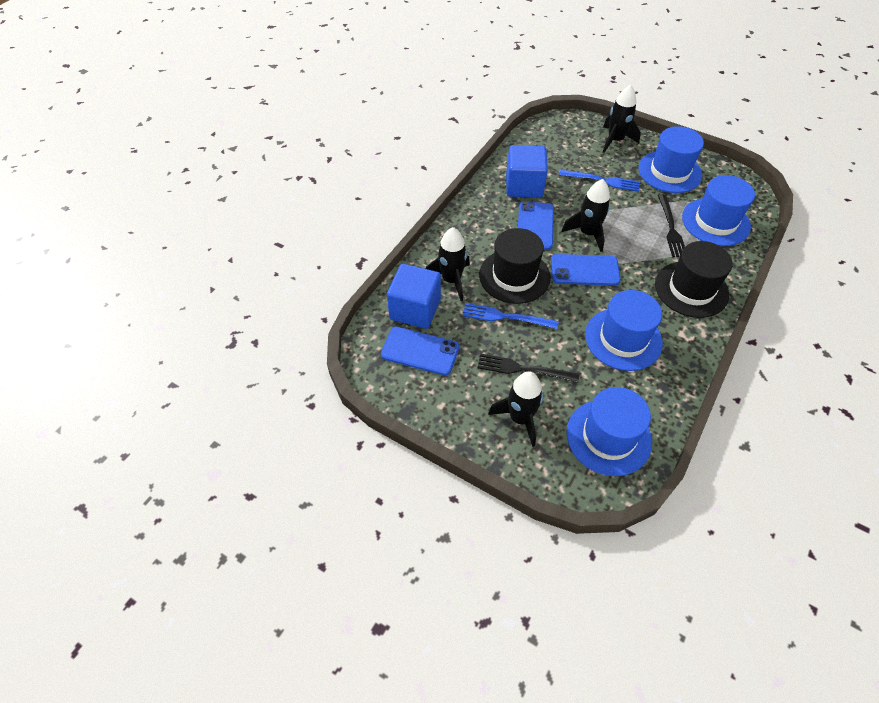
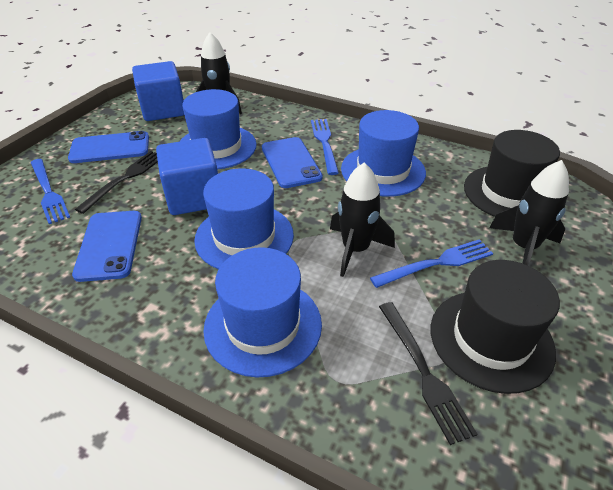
black rocket: [426,227,470,301] [488,372,543,447] [561,179,610,252] [603,85,641,153] = 4 -> [196,32,242,114] [330,162,395,277] [489,160,569,265] = 3
blue fork: [463,303,559,329] [559,170,640,192] = 2 -> [31,159,70,224] [311,119,339,175] [370,239,493,288] = 3

